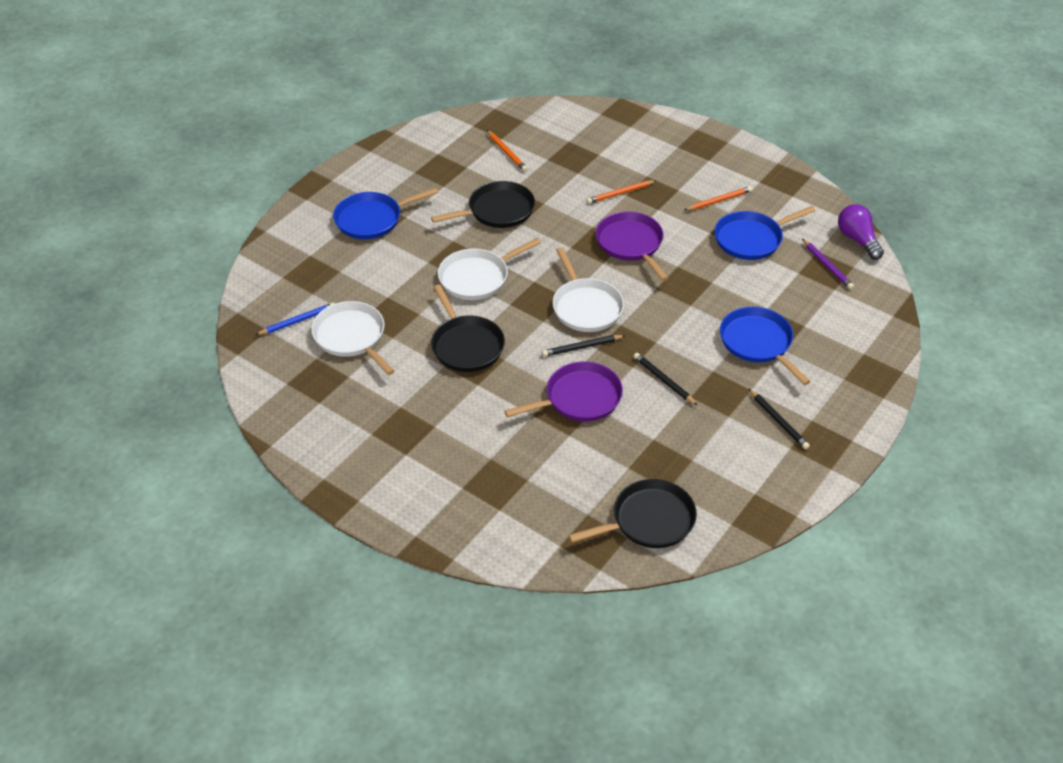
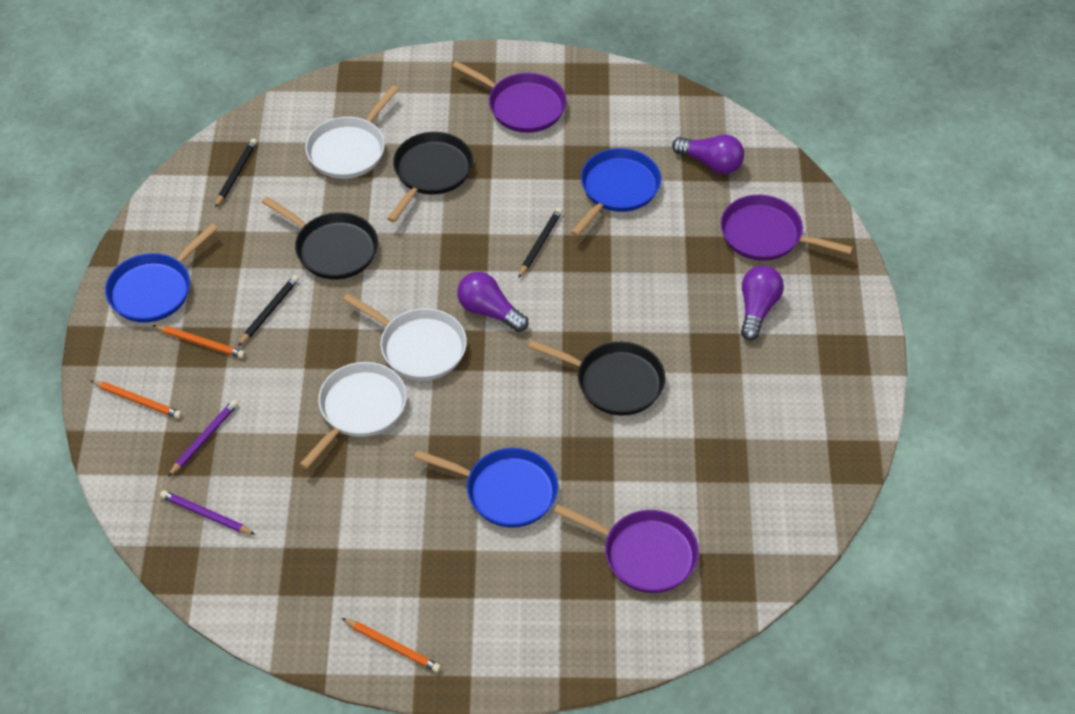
blue pencil: [256,302,335,335] = 1 -> none = 0
purple light bulb: [838,204,884,260] = 1 -> [457,272,528,332] [672,135,744,174] [741,265,784,341] = 3
purple pan: [504,362,623,421] [596,212,669,281] = 2 -> [452,61,567,133] [554,504,699,593] [721,195,853,261] = 3
purple pencil: [802,239,854,290] = 1 -> [160,490,256,535] [168,400,238,477] = 2

